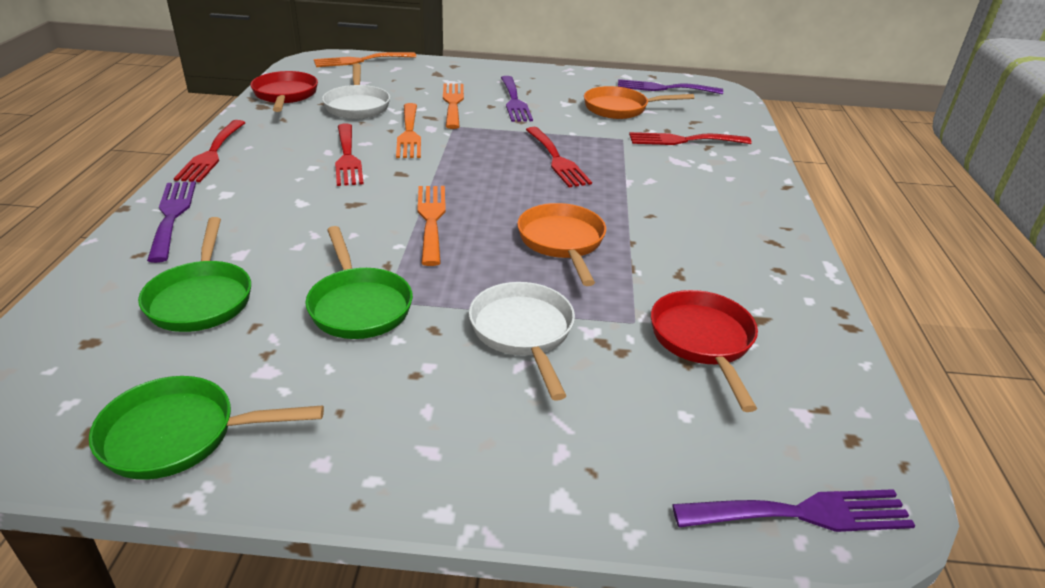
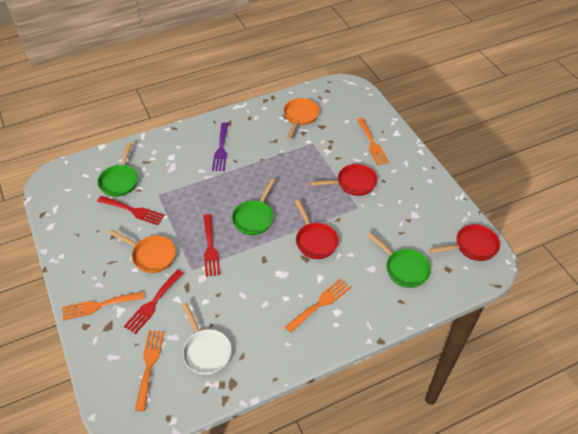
purple fork: [147,181,196,263] [501,76,533,122] [618,79,723,94] [672,489,915,532] = 4 -> [212,122,229,171] = 1
red fork: [174,120,246,182] [335,123,364,186] [526,127,592,187] [629,132,752,145] = 4 -> [97,196,165,225] [124,269,184,334] [203,214,220,277] = 3
red pan: [251,71,318,112] [651,290,758,412] = 2 -> [295,200,339,259] [310,164,378,196] [429,224,500,261] = 3
white pan: [322,63,390,119] [469,282,575,401] = 2 -> [182,303,232,375] = 1

